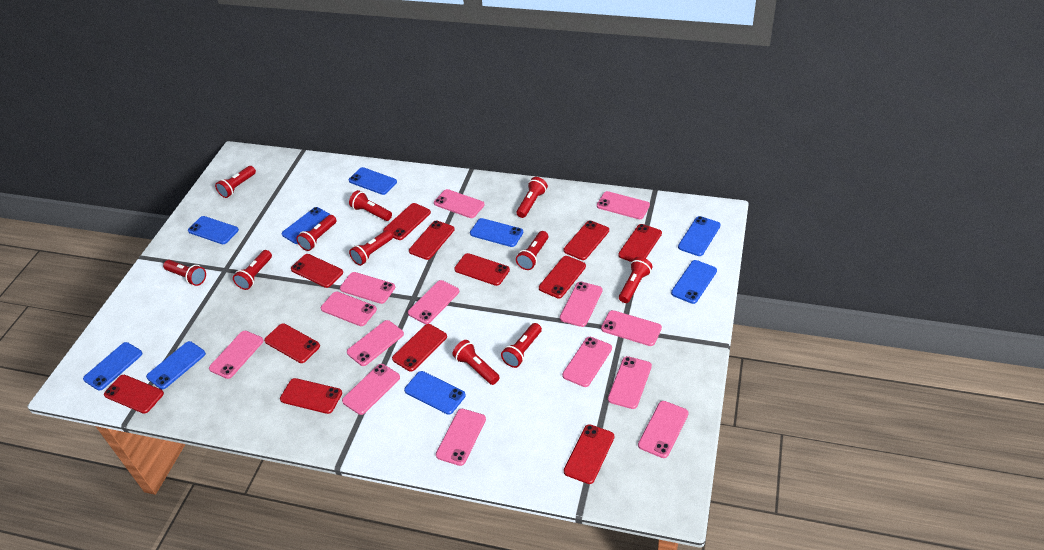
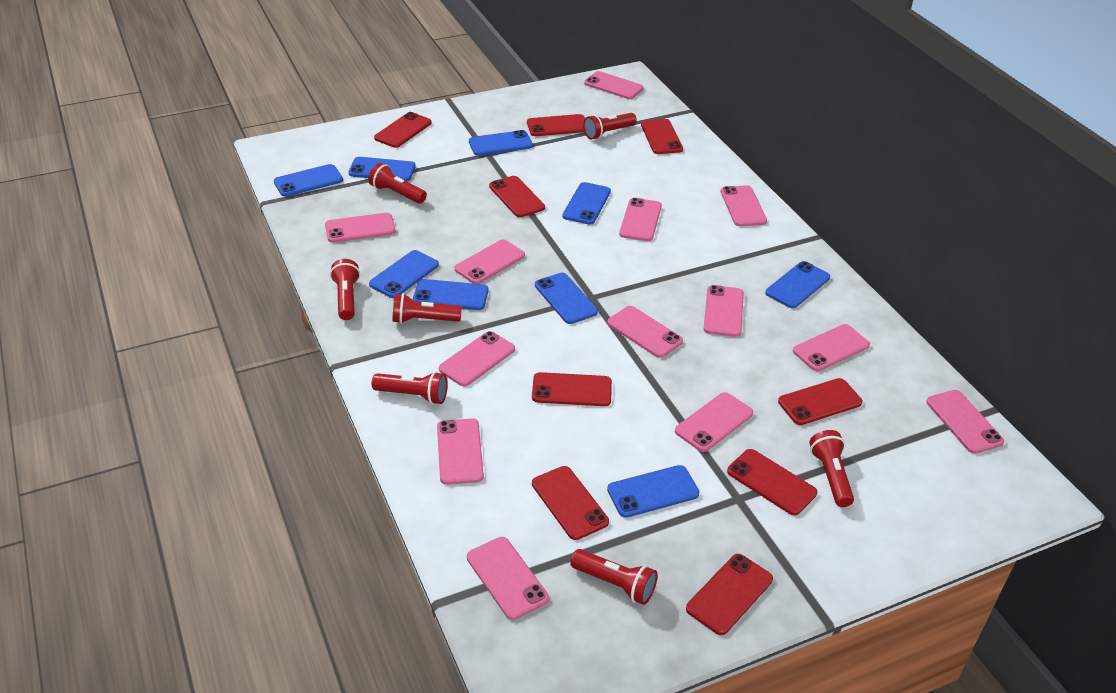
pink phone: [209,331,264,379] [321,291,377,326] [340,272,395,304] [342,364,400,415] [347,320,404,366] [408,280,459,324] [434,189,485,218] [436,409,486,466] [560,282,603,327] [562,337,612,387] [597,191,650,219] [601,310,662,346] [608,356,652,409] [638,401,689,458] = 14 -> [325,213,396,243] [437,418,484,485] [439,331,515,386] [454,240,525,284] [467,537,549,620] [584,71,644,99] [607,306,683,358] [619,198,662,241] [675,392,753,452] [704,285,744,337] [721,185,767,226] [793,324,870,371] [926,390,1004,454] = 13
red flashlight: [163,260,206,286] [215,166,256,198] [233,250,272,290] [296,215,337,251] [349,190,392,221] [349,230,393,266] [452,340,500,385] [501,323,542,368] [516,177,548,218] [516,231,548,270] [619,257,653,303] = 11 -> [330,259,360,320] [368,163,427,204] [372,371,448,404] [392,293,462,324] [570,549,658,605] [583,113,637,140] [809,430,854,507] = 7
red phone: [104,375,164,414] [264,323,320,363] [280,378,342,414] [291,254,343,288] [383,203,431,240] [392,324,447,372] [409,221,455,260] [454,253,510,286] [539,256,586,298] [564,221,609,260] [564,424,614,484] [618,224,662,262] = 12 -> [374,112,432,148] [489,176,545,217] [527,114,585,136] [532,372,612,406] [532,466,609,540] [641,119,683,154] [686,554,773,635] [727,449,817,515] [778,378,862,425] = 9

